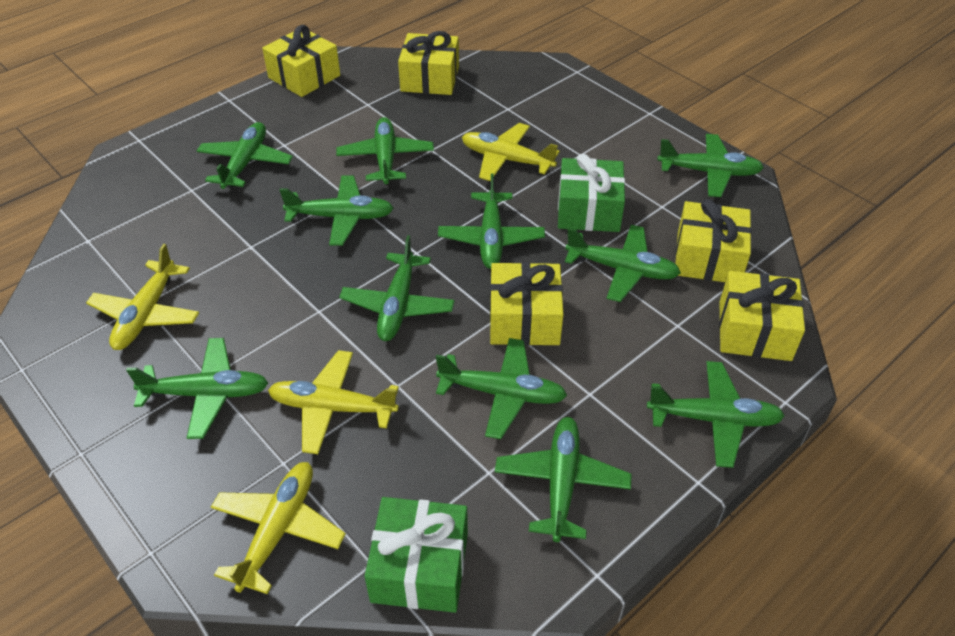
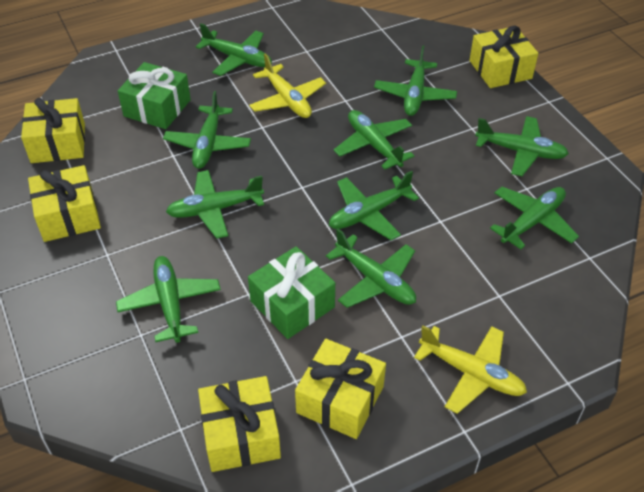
green plane: [126,338,268,439] [197,122,293,189] [280,175,394,246] [336,117,434,184] [339,235,455,341] [436,338,567,439] [438,173,545,269] [495,417,632,542] [565,225,681,302] [647,361,785,468] [657,134,764,197] = 11 -> [116,256,221,343] [163,91,251,169] [166,170,264,239] [196,23,272,76] [326,229,416,308] [329,171,419,240] [334,110,414,170] [374,45,457,116] [475,116,569,176] [490,187,579,249] = 10
yellow plane: [86,244,199,350] [211,462,346,594] [268,350,399,454] [462,123,560,181] = 4 -> [249,53,326,118] [414,326,527,414] = 2

